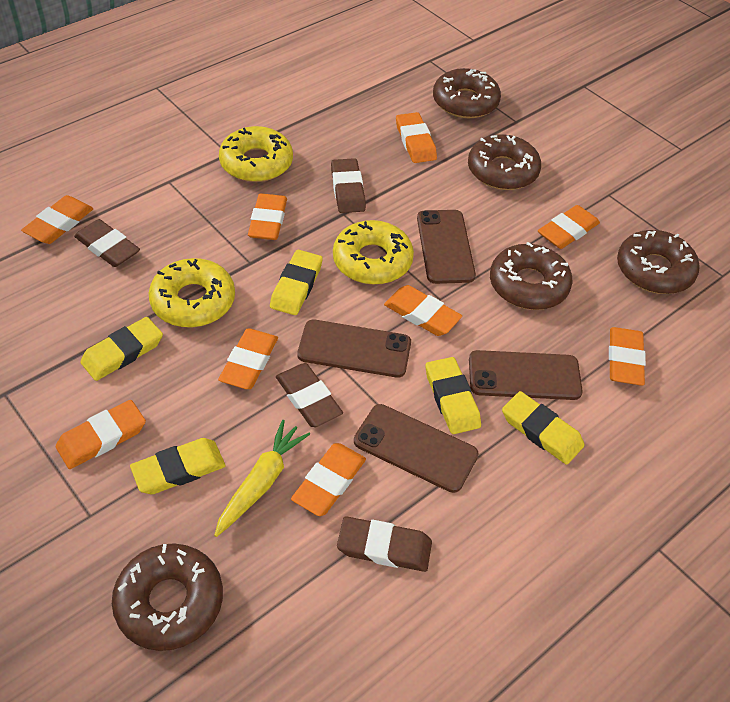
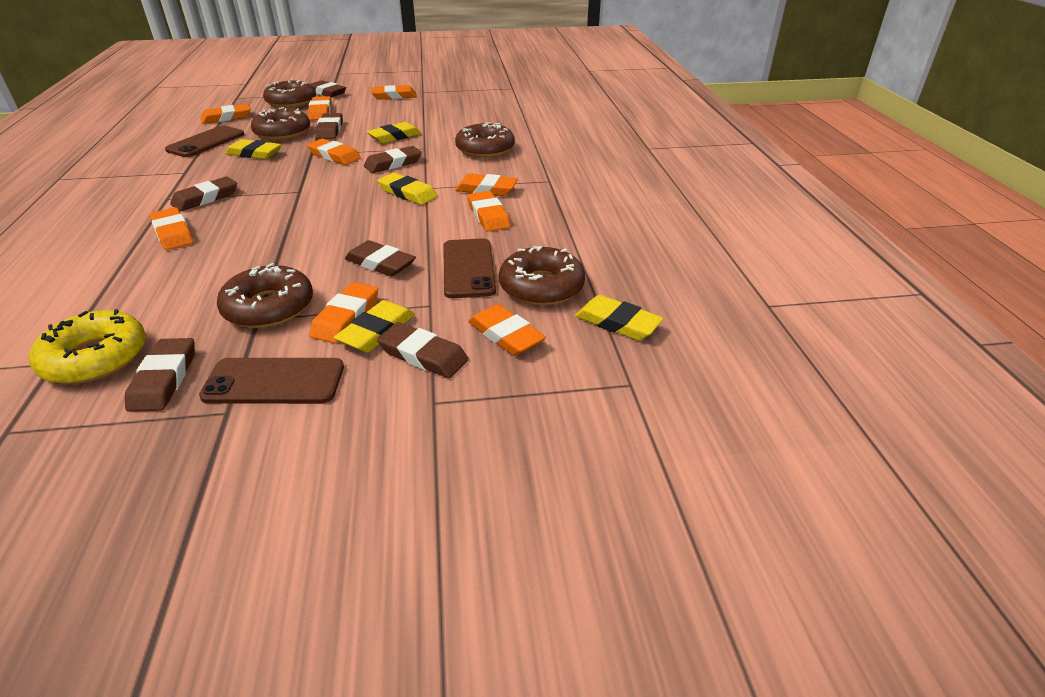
brown eraser: [74,219,140,267] [276,363,343,427] [331,158,366,213] [337,516,432,572] = 4 -> [125,338,195,412] [170,176,237,211] [311,80,346,97] [315,113,343,139] [345,240,416,277] [364,146,422,173] [377,322,469,378] = 7
brown phone: [297,320,411,378] [354,404,479,493] [417,210,476,284] [469,350,583,400] = 4 -> [165,125,244,157] [199,358,344,404] [444,238,496,298] = 3
yellow carrot: [214,420,310,537] = 1 -> none = 0
yellow donut: [149,258,235,327] [219,126,293,182] [333,220,414,285] = 3 -> [29,309,146,384] = 1

